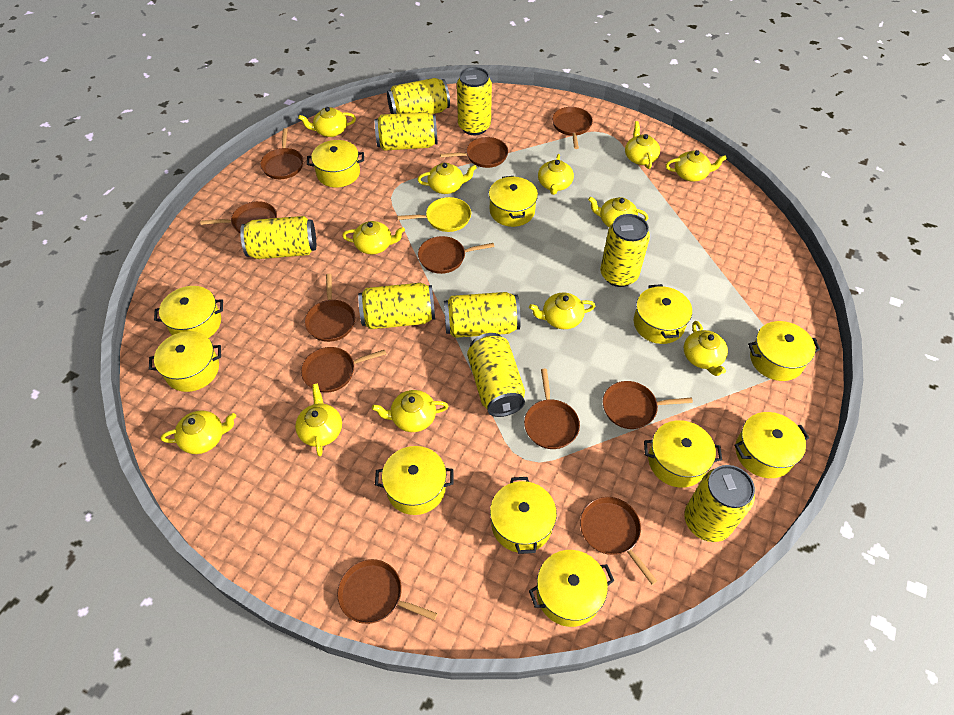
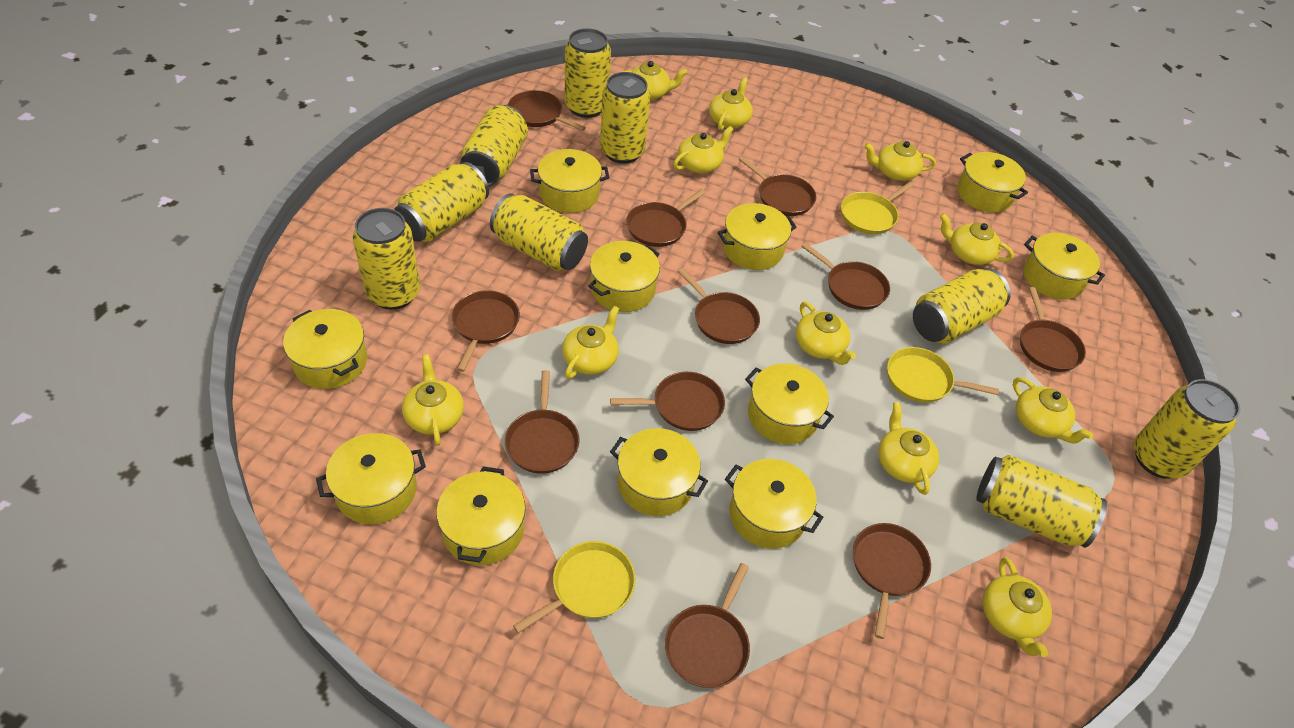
yellow pan: [397,197,471,232] = 1 -> [513,541,636,633] [841,182,914,234] [887,347,999,403] = 3
yellow teapot: [161,410,236,454] [295,384,342,457] [298,107,356,137] [342,221,405,254] [372,390,448,432] [417,163,477,194] [529,293,595,329] [538,154,574,195] [588,196,648,227] [625,121,660,169] [666,150,727,182] [684,321,728,376] = 12 -> [402,354,464,446] [562,306,619,379] [623,61,688,100] [673,126,733,173] [709,77,753,130] [796,302,856,365] [864,141,936,181] [878,402,939,495] [940,213,1014,265] [983,557,1052,657] [1013,377,1093,444] = 11

